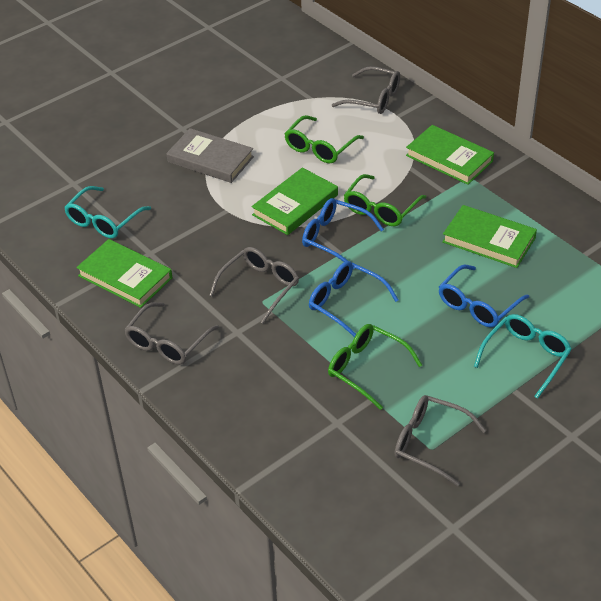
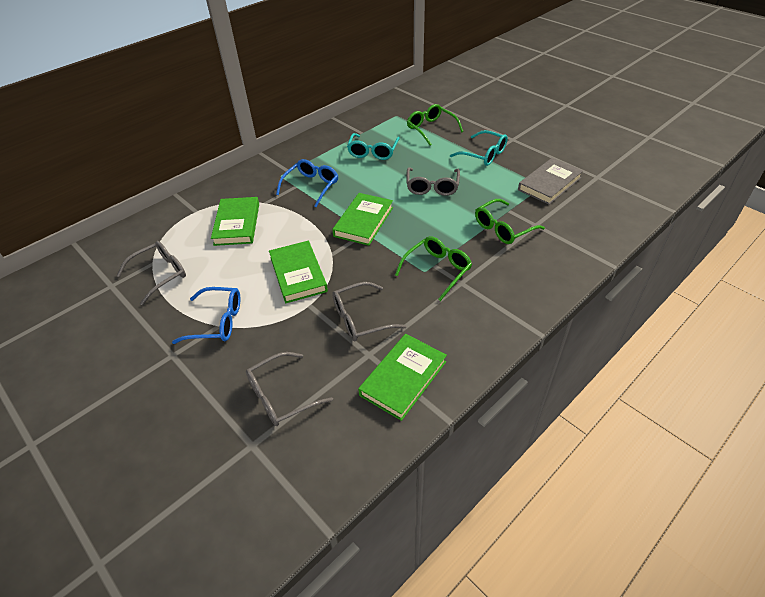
blue glasses: [302,198,384,269] [309,261,398,337] [439,265,529,328] = 3 -> [172,287,240,344] [276,159,338,207] = 2

